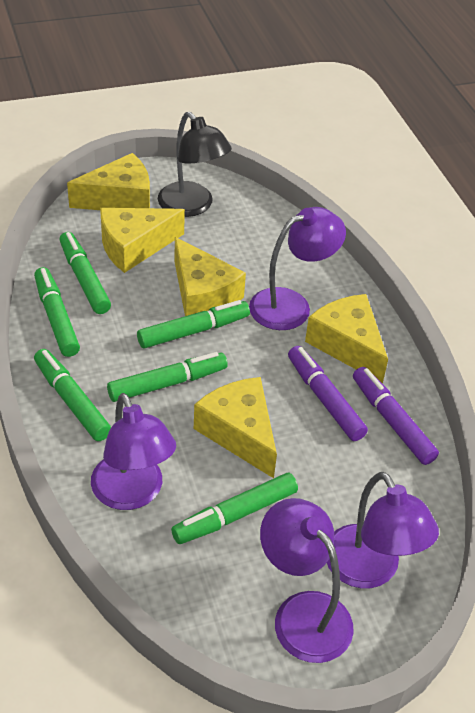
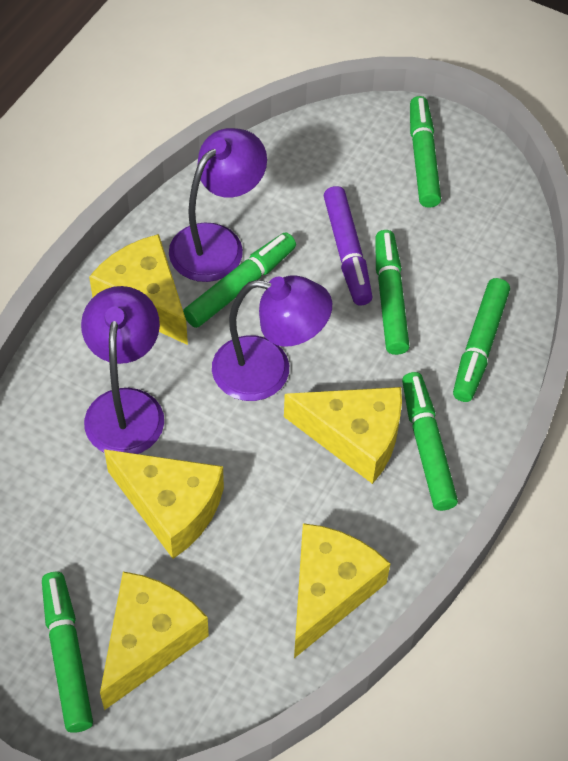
black lamp: [158,112,232,217] = 1 -> none = 0
purple lamp: [91,393,176,510] [249,207,346,330] [260,498,354,663] [327,472,439,588] = 4 -> [81,286,164,454] [169,128,267,282] [212,275,332,401] = 3
purple marker: [288,346,368,441] [353,367,439,465] = 2 -> [324,186,372,306] = 1

